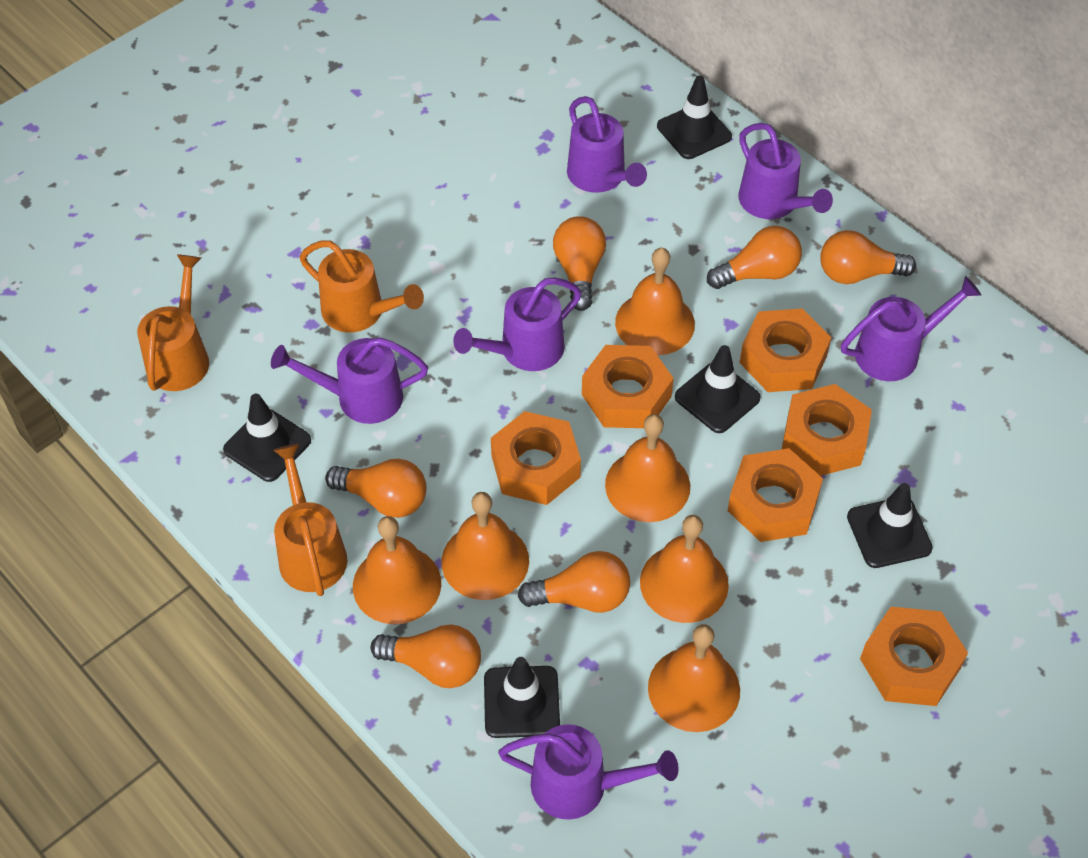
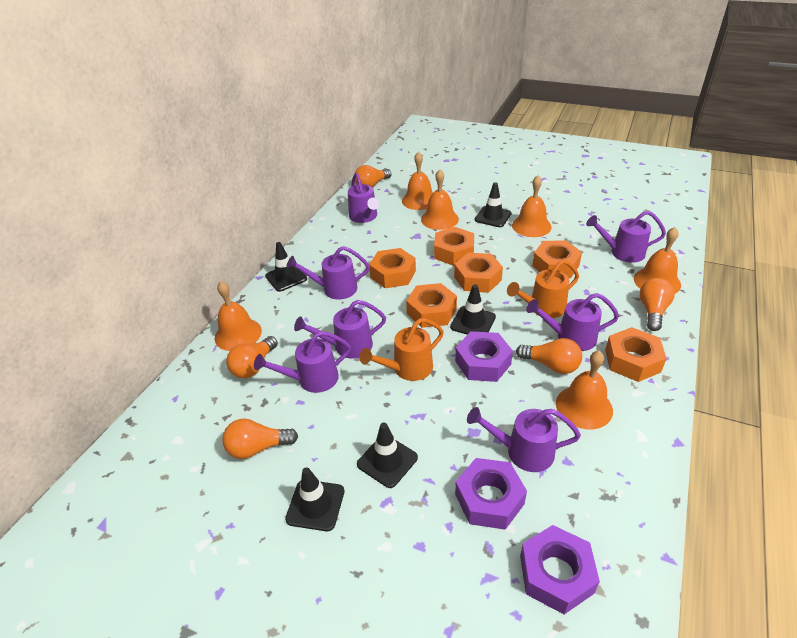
orange light bulb: [325,458,427,518] [370,624,481,688] [518,551,630,613] [553,216,606,311] [707,226,802,289] [820,230,916,284] = 6 -> [222,419,298,459] [226,336,278,378] [355,165,391,187] [516,338,582,374] [639,278,675,331] = 5
orange watering can: [137,254,209,391] [273,444,347,596] [300,240,424,332] = 3 -> [360,318,444,381] [507,260,579,318] = 2
purple nut: none = 0 -> [455,331,513,382] [455,458,527,530] [520,525,600,614] = 3
purple watering can: [271,337,428,424] [453,278,582,371] [498,724,678,819] [567,96,647,193] [738,123,833,219] [841,276,981,381] = 6 -> [254,331,351,393] [286,246,370,300] [294,300,386,359] [348,173,379,223] [467,407,581,472] [526,293,619,351] [586,211,666,263] = 7

